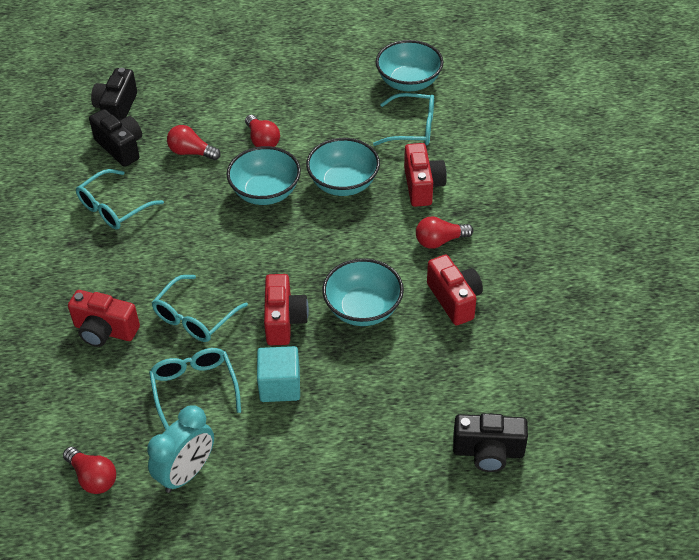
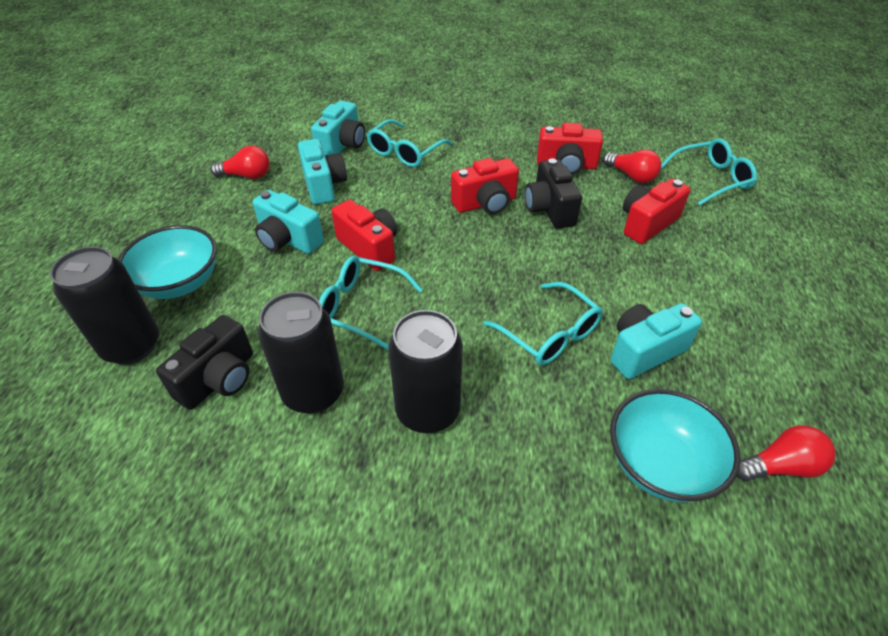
black camera: [89,109,142,167] [91,68,137,121] [453,413,528,472] = 3 -> [156,315,253,410] [525,158,582,229] = 2
black can: none = 0 -> [50,247,159,364] [258,292,344,414] [388,310,463,433] = 3
red light bulb: [63,447,116,494] [167,125,221,160] [245,115,280,147] [416,216,473,249] = 4 -> [210,146,270,179] [603,149,662,183] [737,425,836,482] = 3
turquoise bowl: [227,146,301,205] [306,138,380,196] [322,258,404,326] [376,40,443,92] = 4 -> [118,225,217,299] [610,389,740,503] = 2
turquoise camera: none = 0 -> [253,190,324,254] [298,139,347,204] [311,100,365,155] [611,303,702,379] = 4
turquoise clock: [147,405,214,493] = 1 -> none = 0
turquoise cube: [257,346,300,402] = 1 -> none = 0

